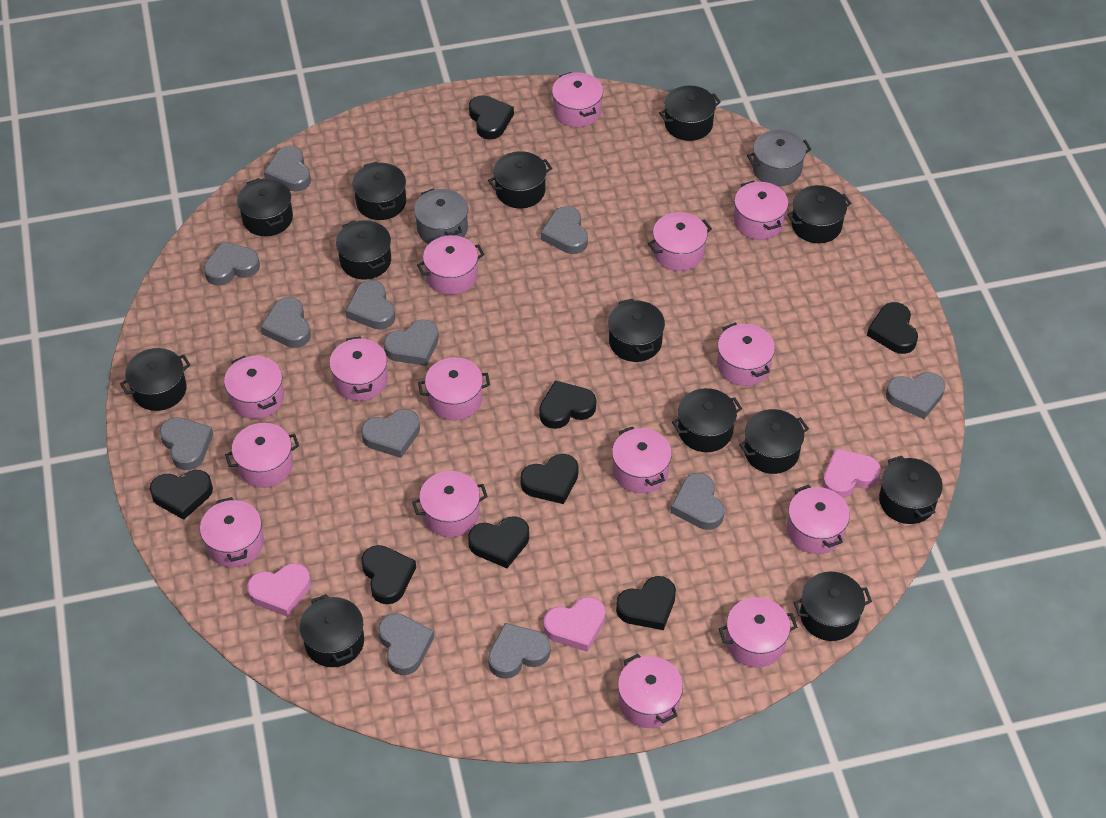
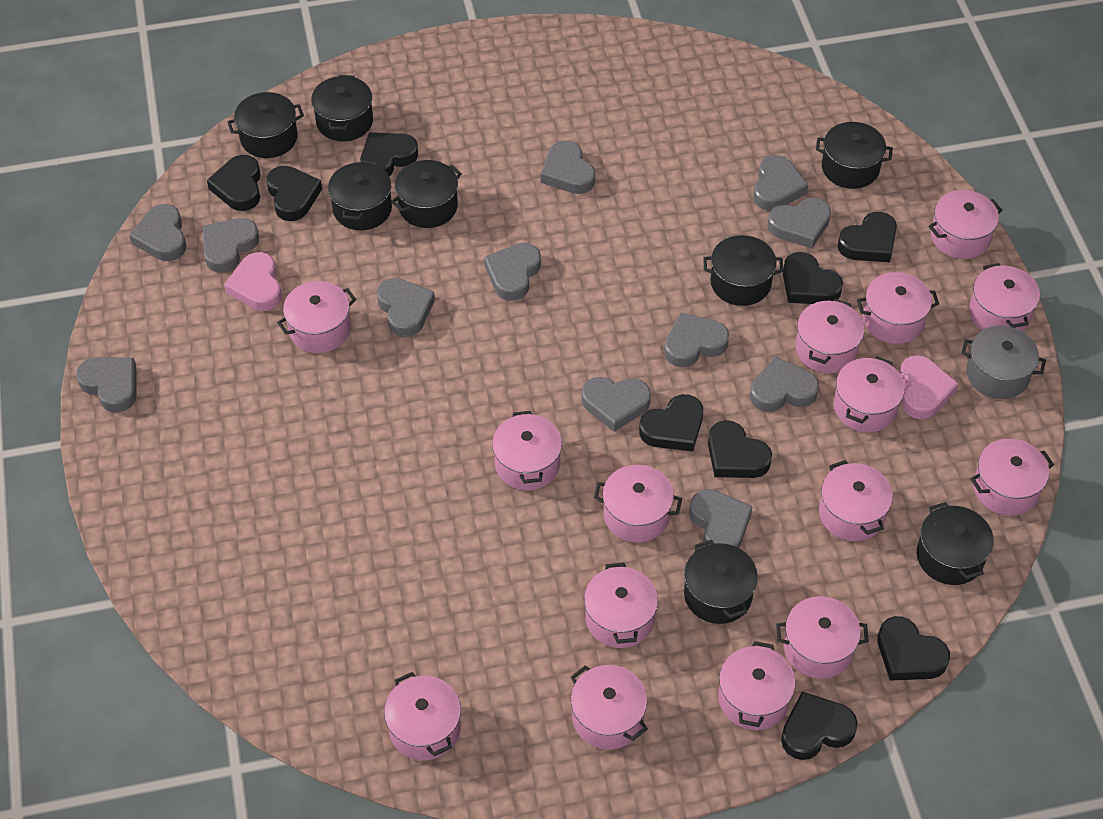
black heart: [150,470,213,520] [361,545,416,604] [468,517,529,568] [469,95,514,140] [520,454,579,504] [539,380,596,429] [616,576,676,630] [867,302,918,354] = 8 -> [207,155,261,211] [266,166,322,221] [360,132,418,176] [639,394,703,452] [708,420,772,478] [781,692,858,760] [783,252,843,304] [838,212,897,262] [877,616,950,681] = 9
black pot: [120,348,190,411] [237,178,293,236] [299,594,364,667] [336,220,391,280] [352,162,406,220] [488,151,552,208] [608,299,665,362] [659,86,721,141] [672,388,742,452] [739,409,809,474] [787,185,851,243] [794,572,872,641] [879,456,943,524] = 13 -> [227,92,304,158] [311,75,373,141] [328,160,392,230] [391,160,462,228] [684,539,758,624] [703,235,783,306] [816,122,893,189] [917,502,994,585] = 8
grey pot: [414,189,468,244] [747,130,811,186] = 2 -> [961,326,1046,399] = 1
pink heart: [247,563,311,617] [543,597,606,652] [823,448,881,498] = 3 -> [224,252,282,311] [899,355,959,419] = 2

